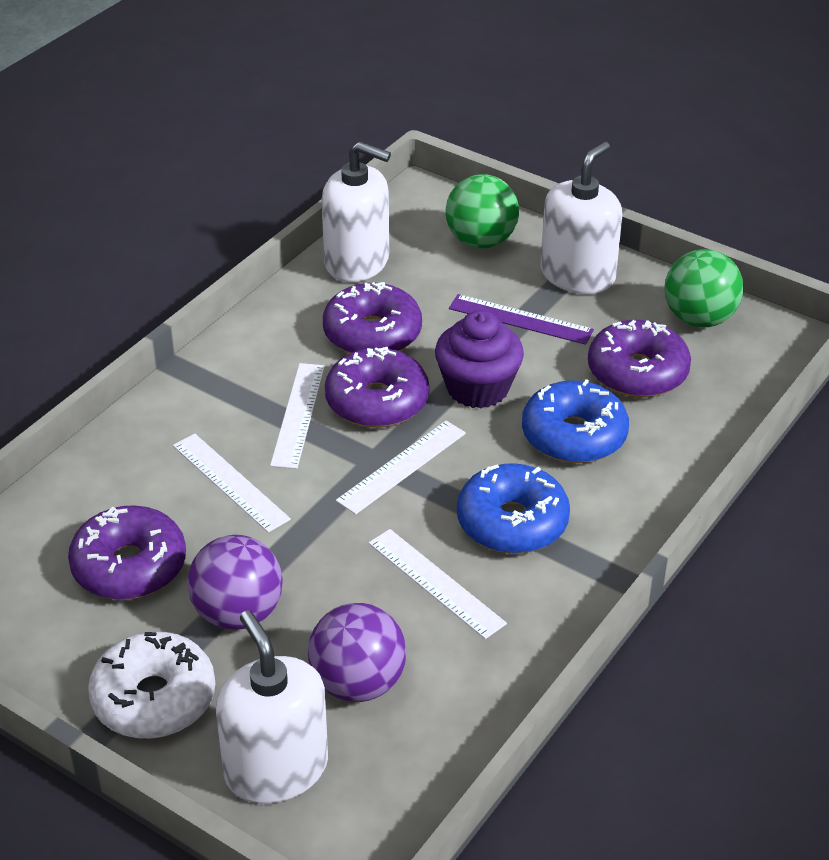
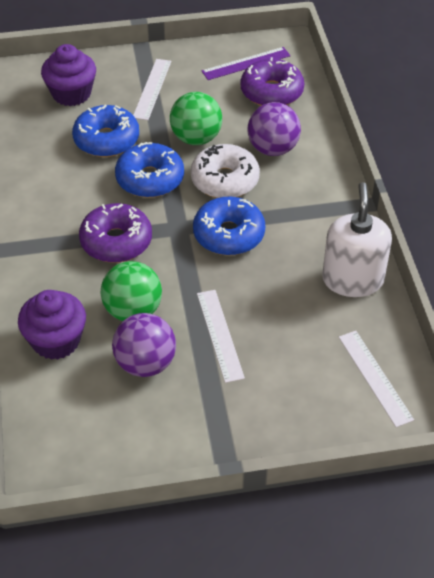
blue donut: [457,463,570,554] [522,379,629,463] = 2 -> [72,105,139,157] [115,142,184,198] [193,197,265,255] = 3
purple cupcake: [435,310,524,408] = 1 -> [18,290,86,360] [41,44,96,106] = 2
purple donut: [68,506,186,600] [323,282,422,353] [325,347,429,428] [588,320,691,397] = 4 -> [79,203,152,263] [241,57,304,106] = 2
white ruler: [173,433,291,533] [270,363,325,469] [336,421,466,515] [368,529,507,639] = 4 -> [133,59,171,120] [197,290,245,383] [339,331,414,427] = 3
white soap dispenser: [216,610,328,803] [322,142,391,282] [540,142,623,294] = 3 -> [322,182,392,297] = 1

